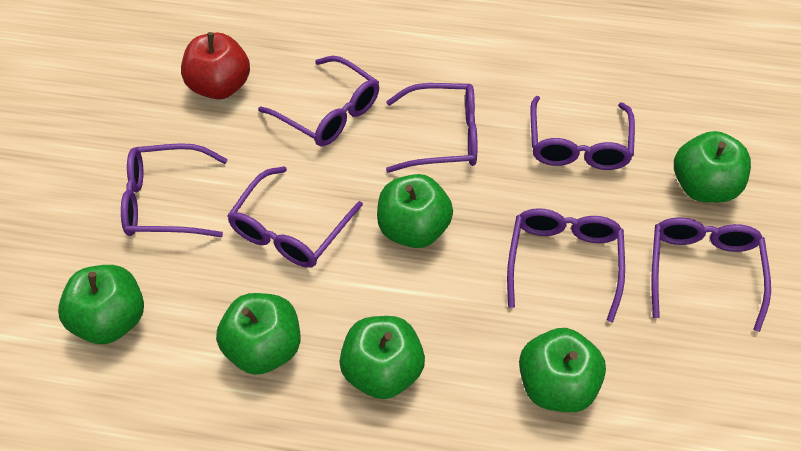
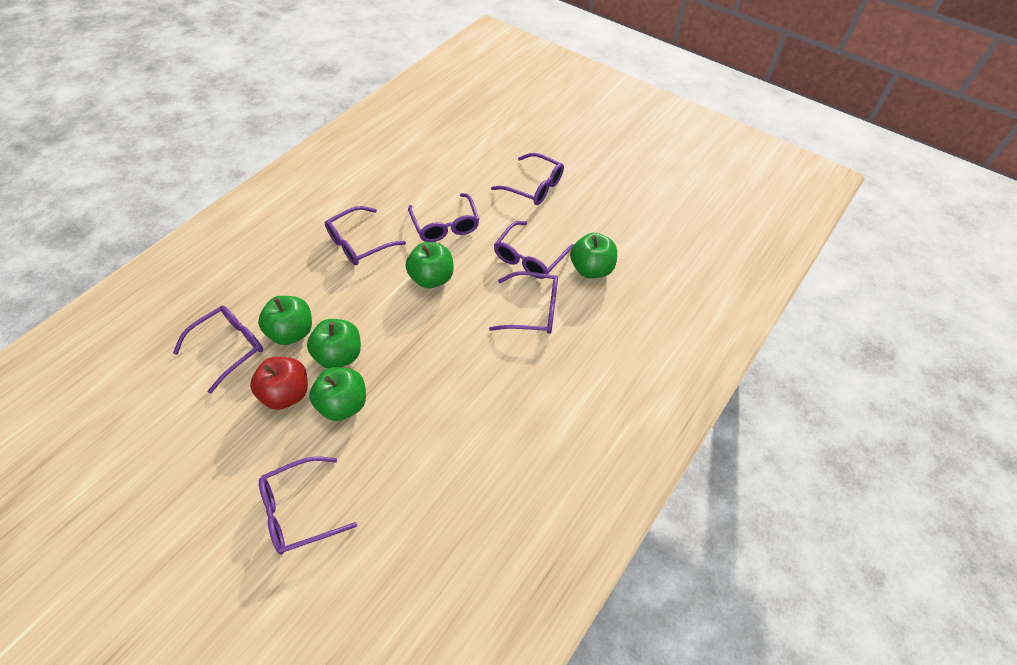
green apple: [58,265,144,344] [216,293,300,375] [339,316,425,399] [377,174,453,248] [519,328,606,412] [674,131,751,203] = 6 -> [258,296,312,345] [307,319,361,369] [309,367,366,421] [405,242,453,288] [570,233,617,278] = 5

